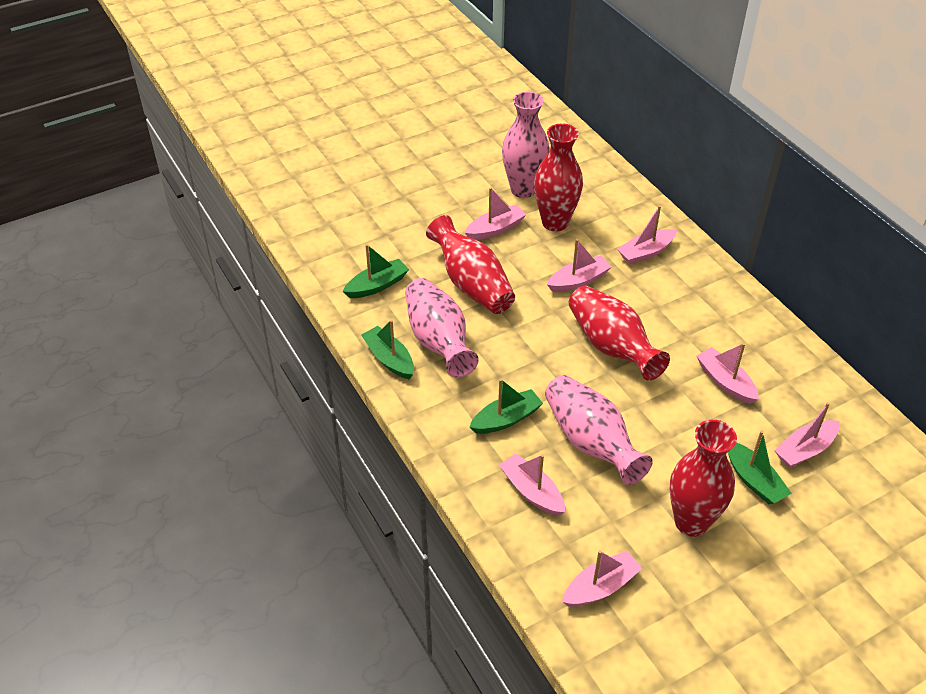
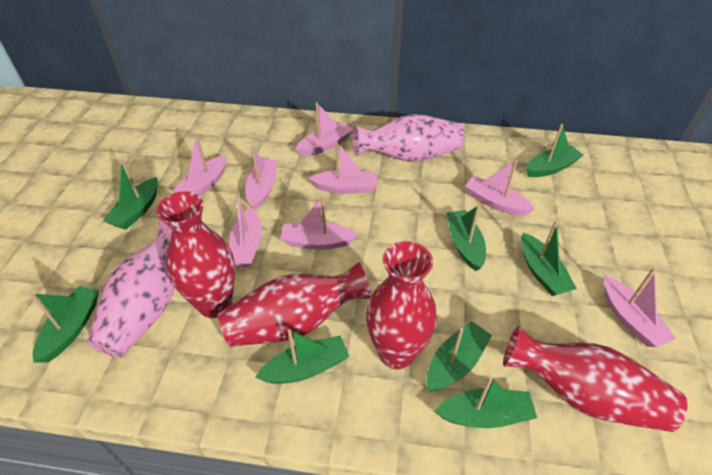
green boat: [343,244,409,298] [361,320,414,379] [469,379,543,434] [728,431,792,504] = 4 -> [30,286,99,363] [103,159,158,230] [255,329,349,384] [426,321,492,391] [435,376,537,428] [446,205,486,271] [521,220,577,296] [526,124,583,177] = 8
pink boat: [465,187,527,240] [499,453,565,516] [547,239,612,292] [562,550,643,607] [617,205,677,265] [696,343,759,404] [774,402,840,468] = 7 -> [172,135,227,196] [229,193,262,267] [245,147,277,210] [280,196,358,250] [296,102,353,156] [309,142,377,194] [465,160,535,216] [604,267,676,347] = 8
pink vase: [405,278,479,378] [502,92,549,198] [545,375,653,485] = 3 -> [87,220,175,357] [352,114,464,162] = 2

